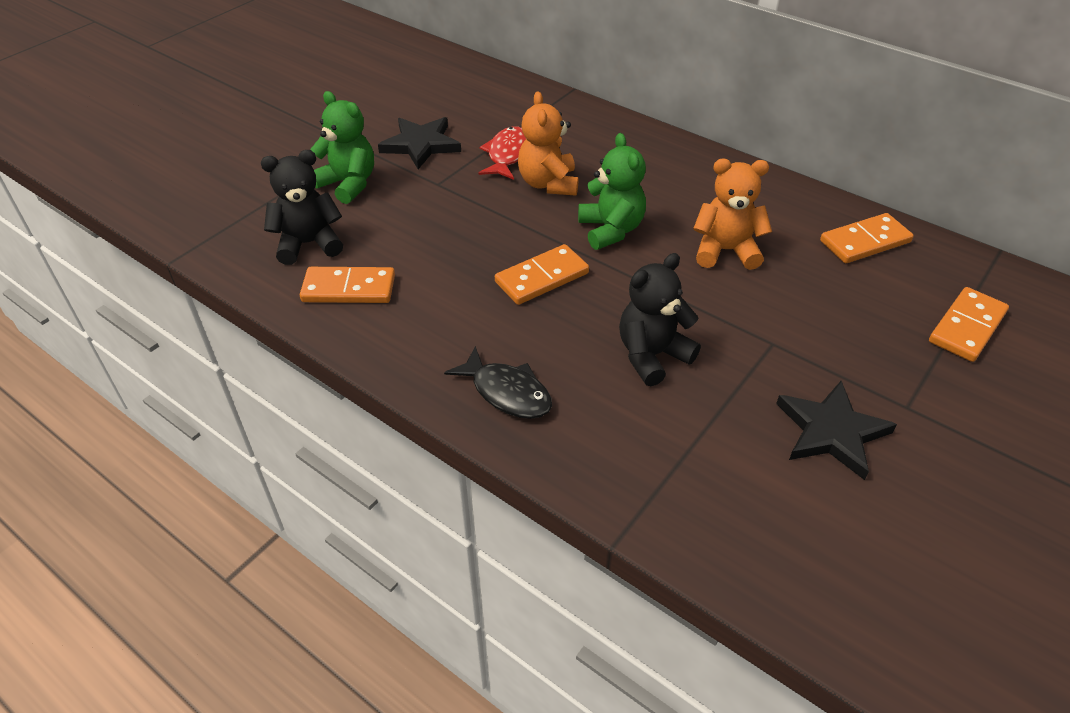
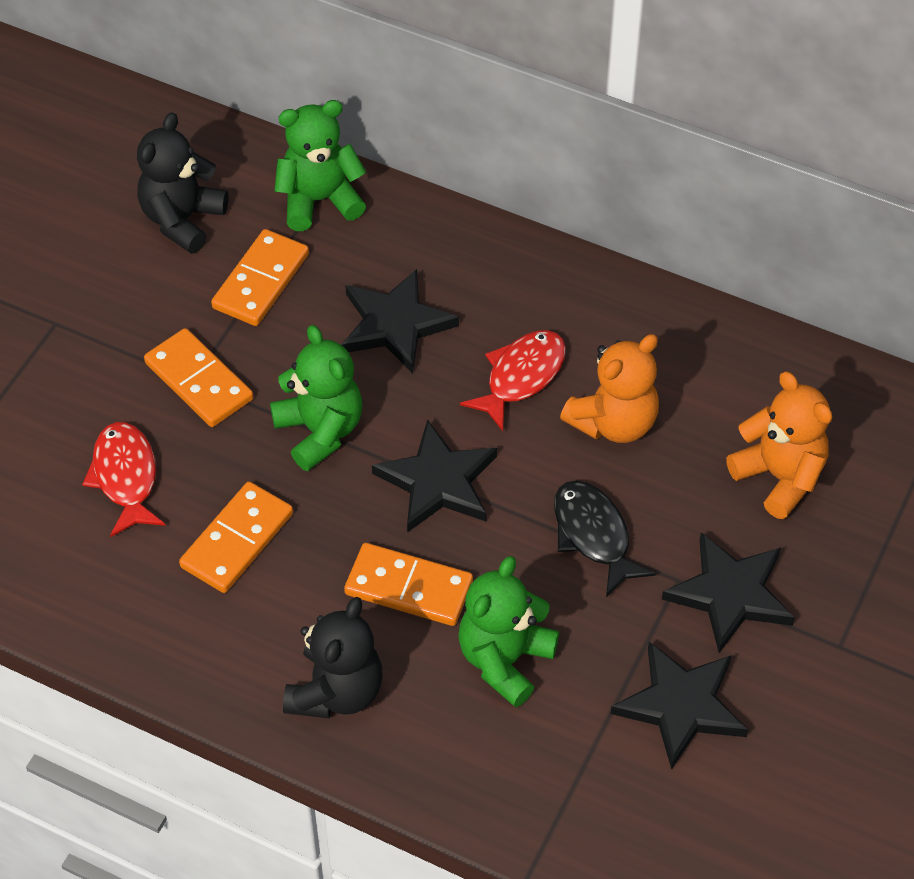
black star: [378,117,461,169] [776,381,897,480] = 2 -> [341,269,459,373] [372,419,497,532] [611,642,748,770] [662,532,794,653] = 4
green teddy bear: [310,91,374,204] [578,133,646,250] = 2 -> [270,325,362,471] [274,100,366,231] [458,556,559,707] = 3
red fish: [478,126,526,180] = 1 -> [82,422,166,537] [460,330,566,431] = 2

